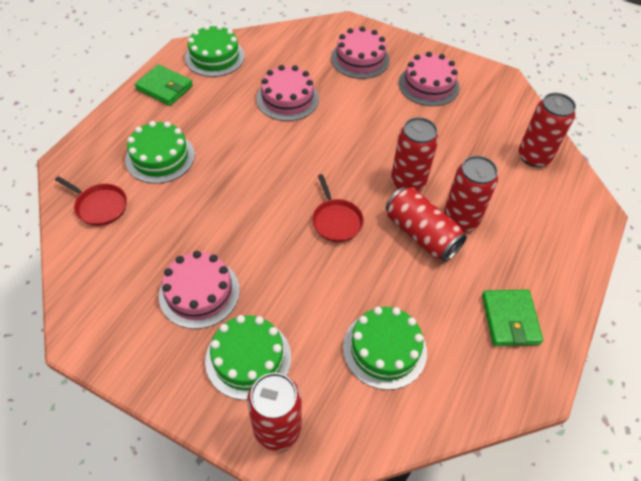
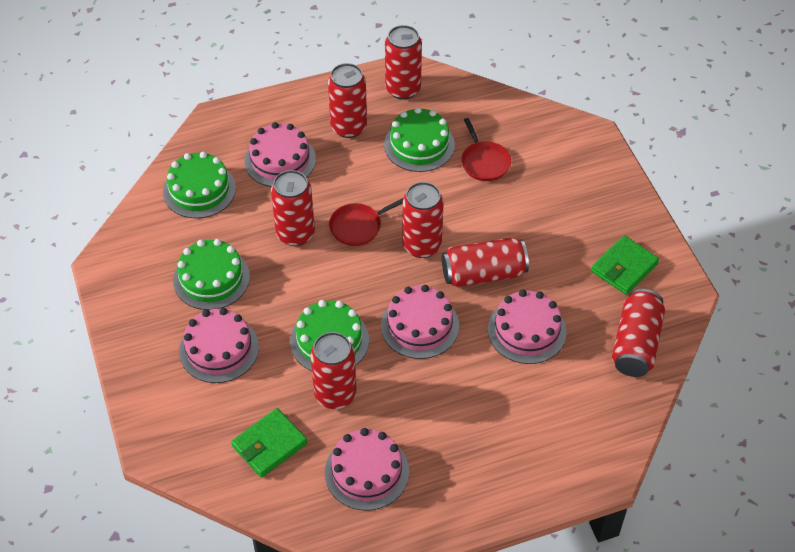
pink cake: [159,251,240,329] [256,65,319,121] [331,27,390,79] [399,52,459,106] = 4 -> [179,308,259,383] [244,122,316,187] [325,428,409,511] [381,285,459,359] [488,290,567,364] = 5
red can: [247,373,301,451] [386,187,467,262] [391,117,439,191] [443,156,498,232] [519,93,576,167] = 5 -> [271,170,315,246] [310,332,357,409] [328,63,367,138] [385,25,422,99] [402,182,444,258] [442,238,529,287] [612,289,665,377] = 7

